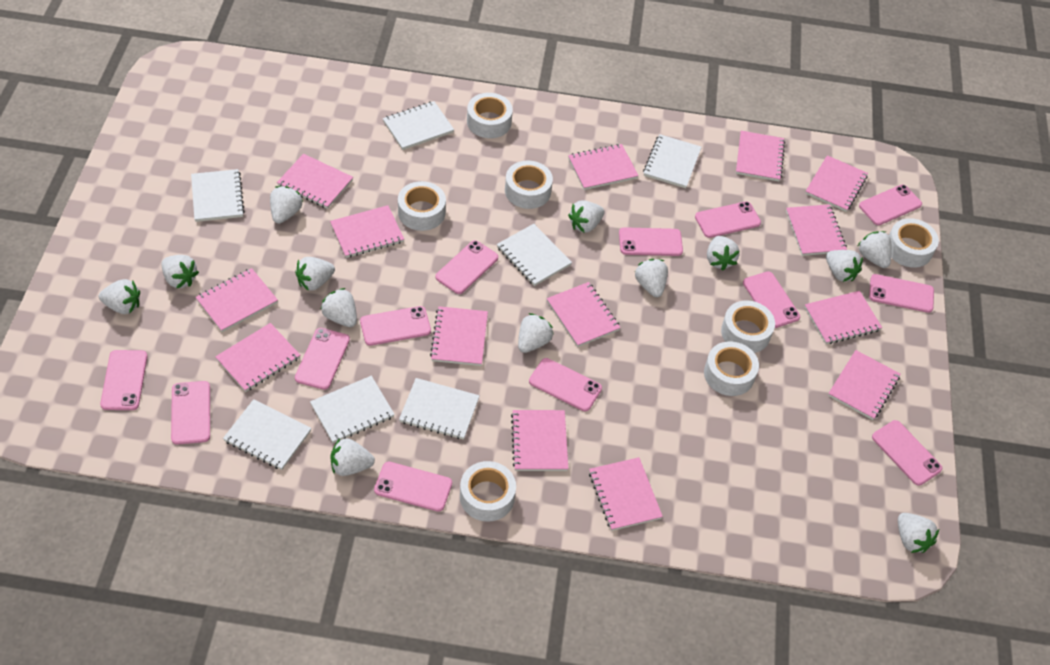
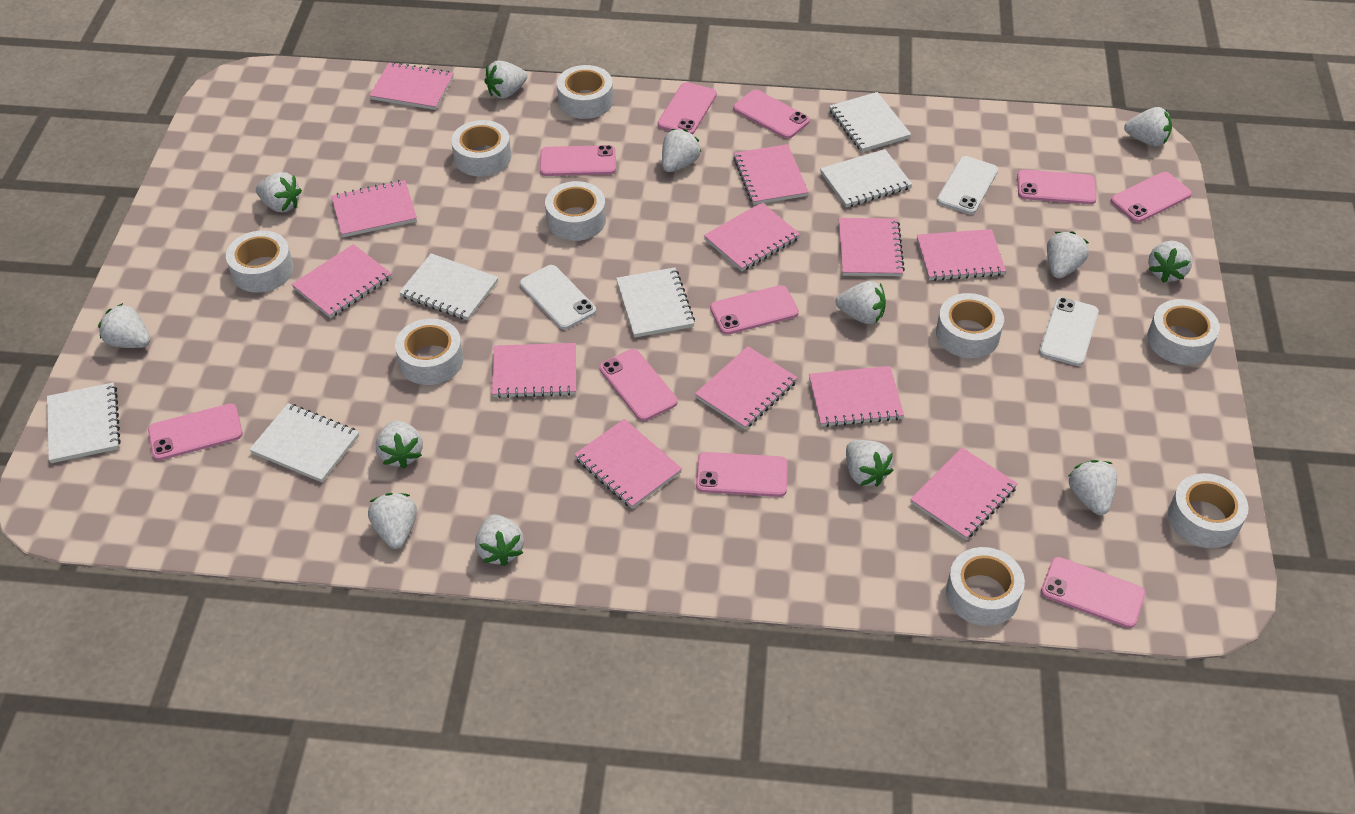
pink notebook: [196,268,278,332] [215,323,300,392] [277,154,353,209] [330,205,404,258] [430,306,488,366] [511,410,568,471] [547,282,621,347] [568,144,639,190] [589,457,663,531] [736,131,785,181] [786,204,847,256] [804,291,882,344] [805,155,868,212] [828,350,900,420] = 14 -> [291,244,392,318] [332,180,417,237] [369,62,454,110] [492,343,576,398] [574,419,682,509] [695,346,798,430] [704,202,800,271] [733,144,809,205] [809,366,904,427] [839,218,905,276] [910,448,1018,540] [917,229,1006,281] = 12
pink phone: [100,350,147,410] [171,381,210,445] [295,328,350,390] [360,306,431,346] [374,462,452,512] [436,240,498,294] [529,358,602,411] [619,227,683,256] [695,201,761,238] [743,271,800,328] [859,184,922,225] [869,274,934,313] [872,420,942,486] = 13 -> [148,403,243,460] [540,145,616,176] [599,349,678,421] [658,82,717,135] [696,452,788,497] [710,285,799,335] [733,89,810,139] [1017,169,1097,204] [1041,557,1145,628] [1111,172,1192,222] = 10
white notebook: [191,169,245,222] [223,399,311,470] [310,376,395,443] [383,101,454,150] [399,378,480,440] [497,224,572,286] [643,134,702,188] = 7 -> [47,382,121,463] [249,403,359,483] [399,253,498,320] [616,267,695,338] [820,149,912,207] [829,92,911,152] = 6
white phone: none = 0 -> [520,265,596,330] [937,156,998,214] [1039,297,1099,366] = 3
white tape: [398,181,446,231] [460,461,516,522] [467,93,513,138] [505,161,553,209] [704,341,759,396] [721,300,775,353] [889,218,939,268] = 7 -> [226,231,294,293] [395,318,464,385] [451,120,511,177] [545,181,606,241] [557,65,613,119] [936,293,1004,358] [946,547,1025,626] [1147,299,1220,365] [1168,473,1249,548] = 9

